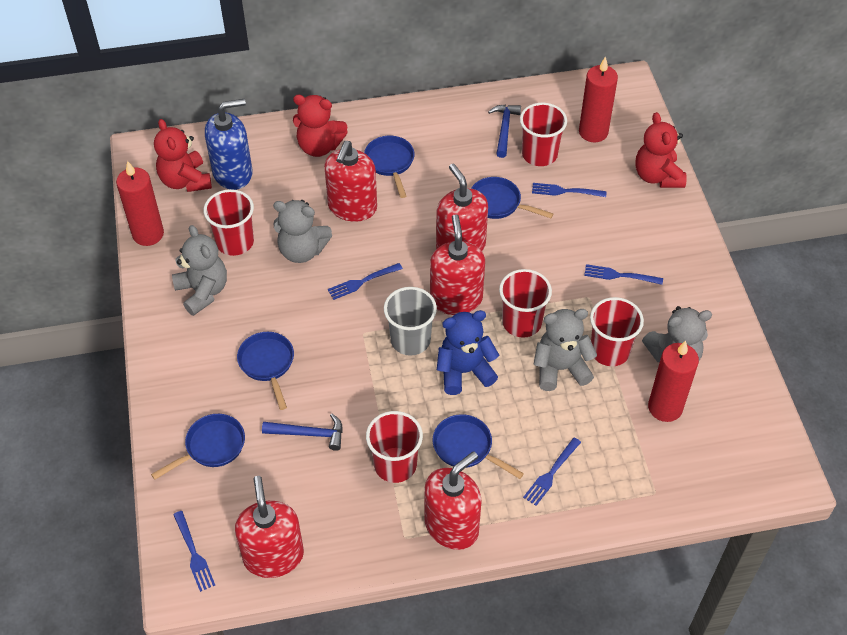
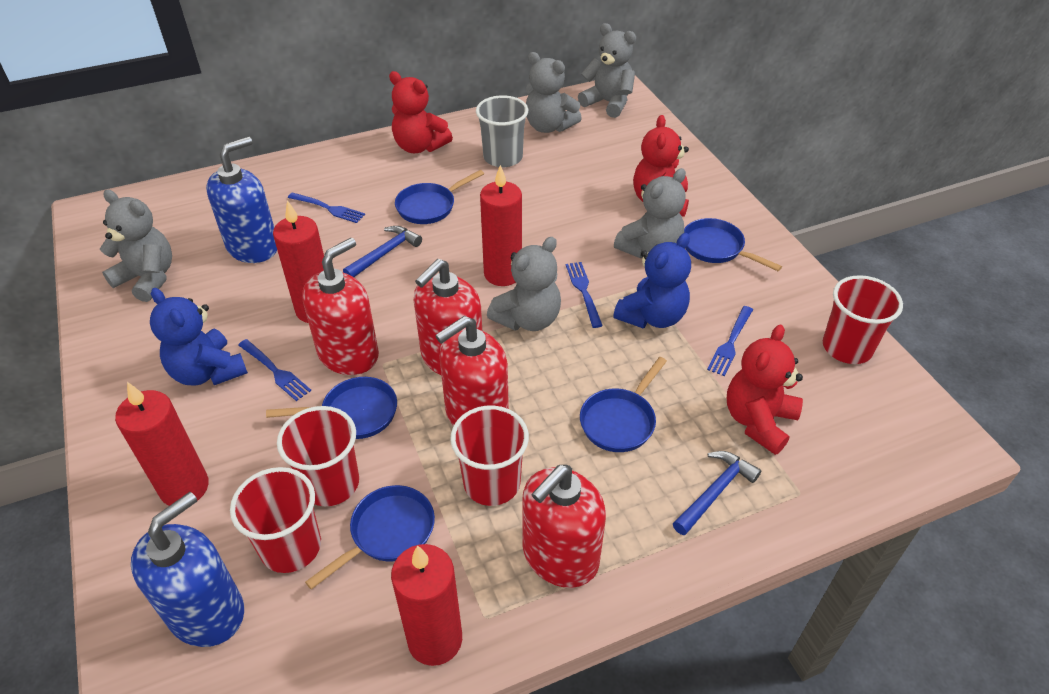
blue fork: [173,511,215,592] [328,263,403,300] [523,437,581,506] [532,183,607,197] [584,264,663,285] = 5 -> [238,339,311,401] [288,192,365,223] [566,262,603,328] [707,306,753,376] = 4
blue soap dispenser: [205,99,253,190] = 1 -> [131,492,244,647] [206,137,277,263] = 2
blue teddy bear: [437,310,499,395] = 1 -> [150,288,248,386] [613,233,691,329] = 2
grey teddy bear: [172,225,227,316] [273,200,332,263] [533,309,597,391] [642,306,712,362] = 4 -> [100,190,172,302] [487,237,561,331] [526,52,582,133] [578,23,636,118] [614,168,686,258] = 5
red candle: [116,161,164,246] [579,56,618,142] [648,341,699,422] = 3 -> [115,382,209,506] [273,200,324,323] [391,544,462,666] [480,165,522,286] = 4
red cup: [204,189,254,256] [366,411,423,483] [499,269,552,338] [520,103,567,166] [590,297,644,366] = 5 -> [230,467,321,573] [277,406,359,506] [451,405,529,506] [823,275,903,364] = 4
red soap dispenser: [235,476,304,578] [324,141,377,222] [424,451,482,550] [430,214,485,315] [436,164,488,251] = 5 -> [302,238,379,375] [414,259,482,375] [435,316,509,426] [522,465,606,588] = 4

